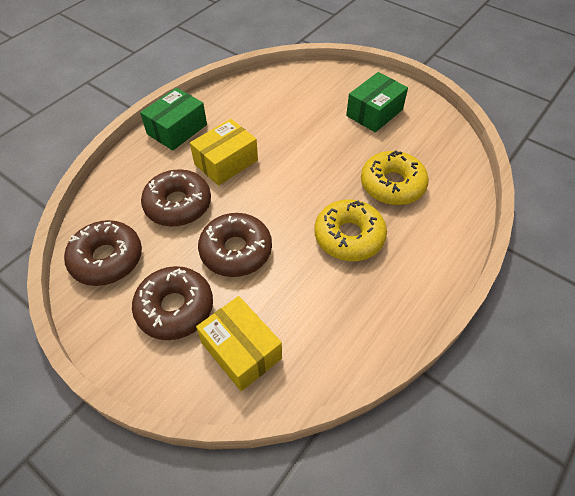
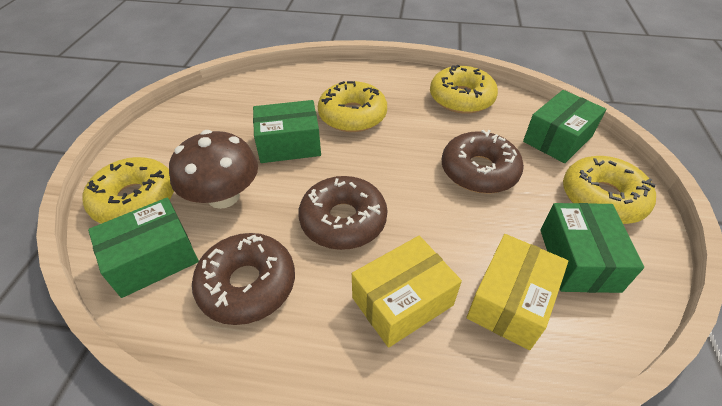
brown donut: [64,220,142,286] [132,266,213,340] [141,169,211,227] [198,213,272,277] = 4 -> [192,233,295,325] [298,176,387,250] [442,130,524,194] = 3
brown mushroom: none = 0 -> [169,130,258,209] = 1
green box: [140,88,207,150] [346,72,408,132] = 2 -> [88,198,199,298] [253,100,321,163] [523,90,606,163] [540,203,644,293] = 4
yellow donut: [314,199,387,261] [361,151,429,205] = 2 -> [83,157,174,224] [318,81,387,132] [430,65,498,114] [563,156,656,224] = 4

